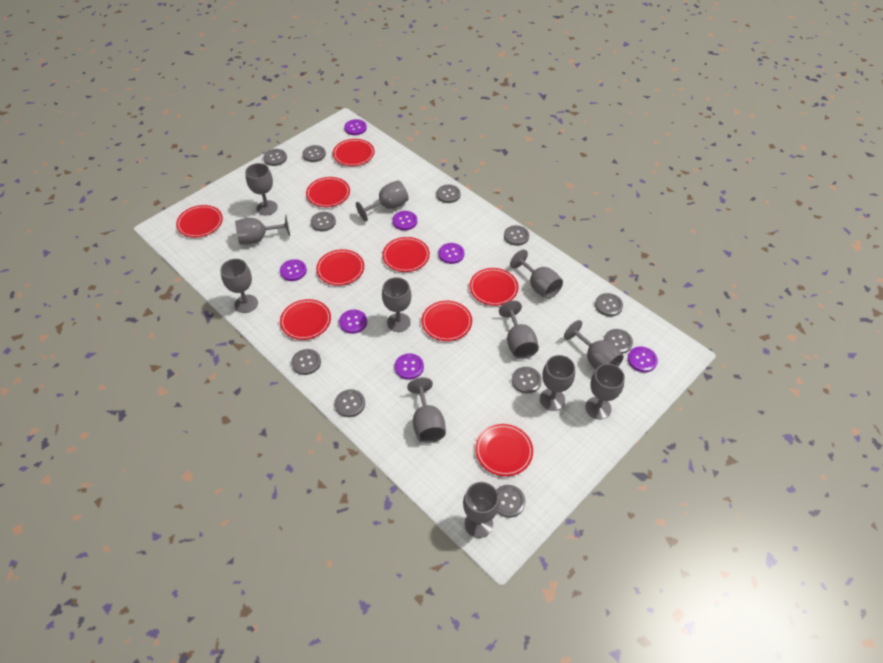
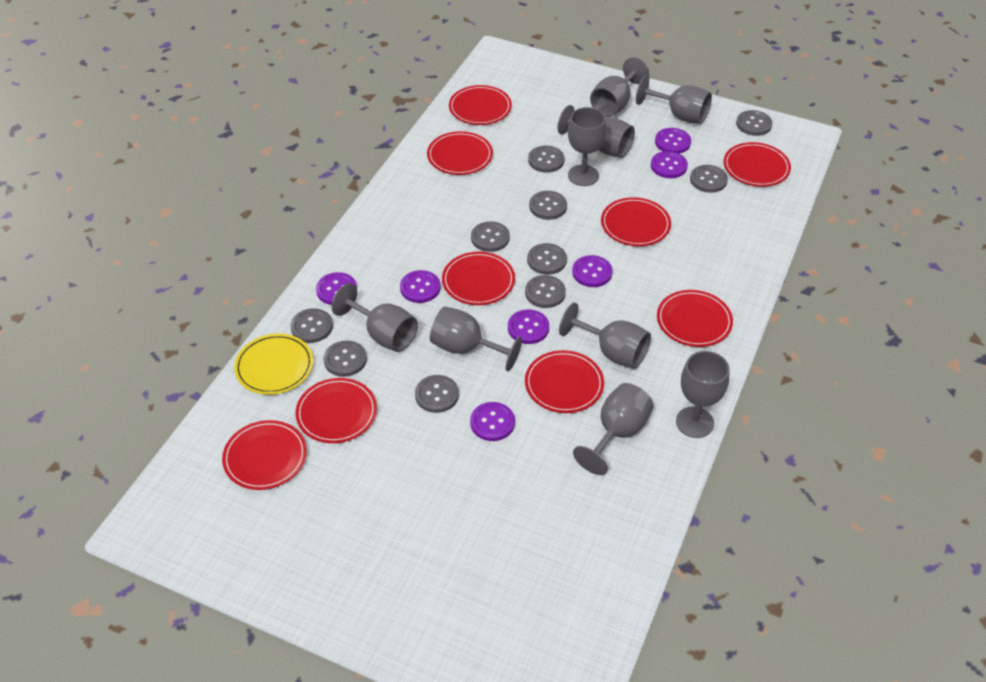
grey button: [263,149,287,166] [291,349,321,375] [302,145,326,162] [311,212,336,231] [335,389,365,417] [437,185,461,203] [496,485,525,518] [504,225,529,246] [512,367,542,394] [595,293,623,316] [604,329,633,354] = 11 -> [290,308,333,343] [324,341,367,377] [415,375,459,413] [471,221,510,252] [525,275,566,308] [527,243,567,275] [528,146,565,173] [529,191,567,220] [690,165,728,193] [736,110,772,136] = 10
grey goblet: [220,259,258,313] [235,215,290,244] [245,163,278,215] [356,180,408,221] [382,277,411,332] [407,377,446,443] [463,482,499,538] [499,300,539,359] [510,249,563,299] [540,355,575,411] [564,320,624,369] [585,364,625,420] = 12 -> [332,283,418,352] [430,307,522,371] [558,105,635,158] [559,302,651,369] [568,107,606,186] [573,383,654,475] [590,57,649,117] [636,76,712,124] [676,351,729,438] = 9
yellow plate: none = 0 -> [234,333,313,395] = 1

